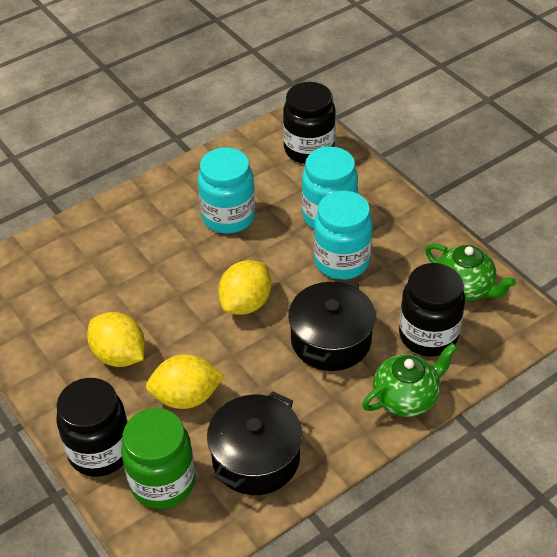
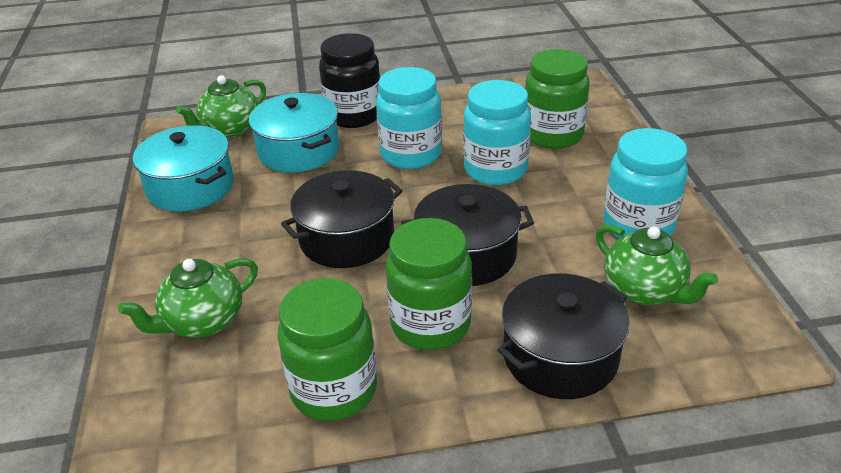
black jar: [56,378,128,477] [283,82,336,164] [399,263,465,357] = 3 -> [319,33,380,128] = 1
black pot: [207,392,302,495] [288,279,376,371] = 2 -> [281,170,403,268] [401,184,534,286] [498,273,629,399] = 3
green jar: [121,408,196,509] = 1 -> [277,278,377,421] [386,218,472,350] [525,49,590,149] = 3
green teapot: [362,343,457,417] [425,243,516,301] = 2 -> [118,258,258,338] [176,75,266,138] [596,225,718,305] = 3
turquoise pot: none = 0 -> [133,125,234,211] [249,93,339,172] = 2
yellow lemon: [87,312,145,367] [146,354,224,409] [218,260,271,315] = 3 -> none = 0

